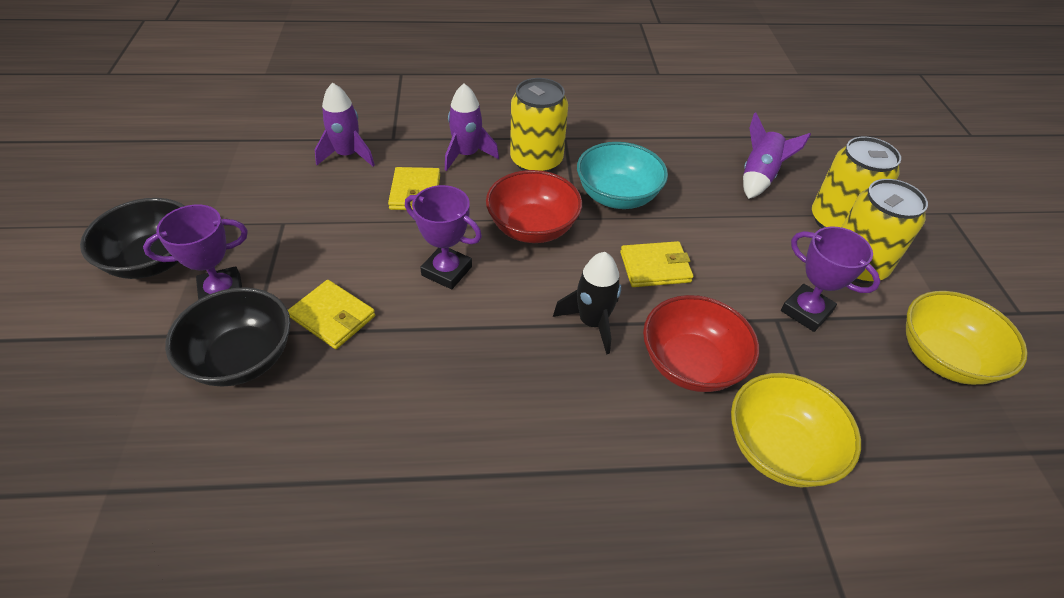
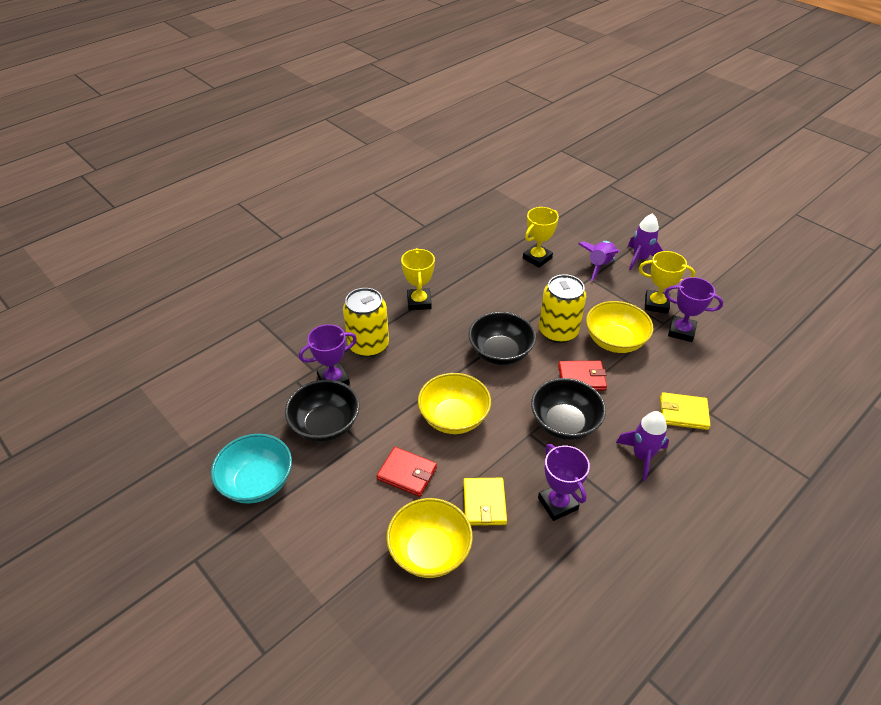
black bowl: [80,198,184,279] [165,287,291,386] = 2 -> [285,380,360,442] [469,312,536,365] [531,378,606,440] = 3
black rocket: [553,252,621,355] = 1 -> none = 0
red bowl: [486,170,582,243] [643,295,759,392] = 2 -> none = 0
red wallet: none = 0 -> [377,447,437,497] [558,361,607,391] = 2
yellow bowl: [731,373,861,487] [906,291,1028,385] = 2 -> [386,498,473,578] [418,373,491,434] [586,301,653,353] = 3
yellow can: [510,78,568,172] [812,137,901,229] [842,179,928,283] = 3 -> [343,288,389,357] [539,274,587,343] = 2
yellow trophy: none = 0 -> [401,248,435,310] [523,207,559,268] [639,251,695,314] = 3
yellow wallet: [288,280,375,349] [388,167,440,210] [620,241,693,287] = 3 -> [463,478,507,526] [660,392,710,430] = 2

